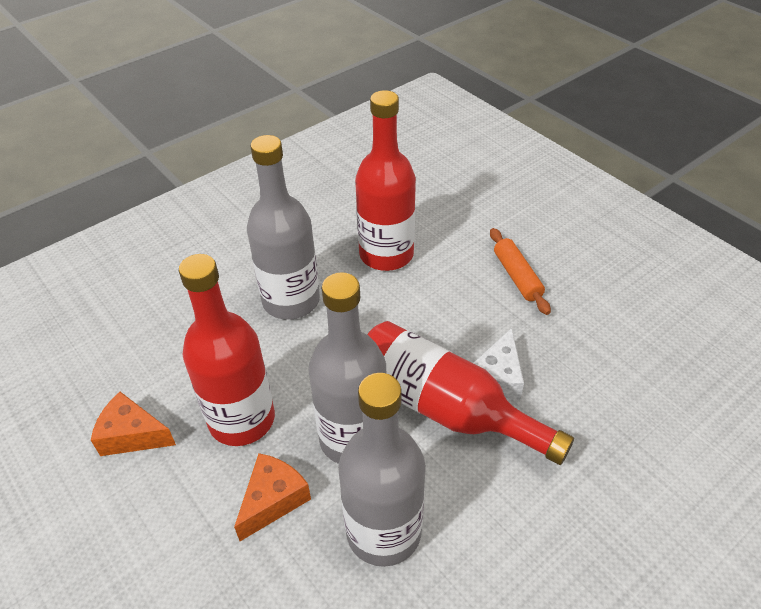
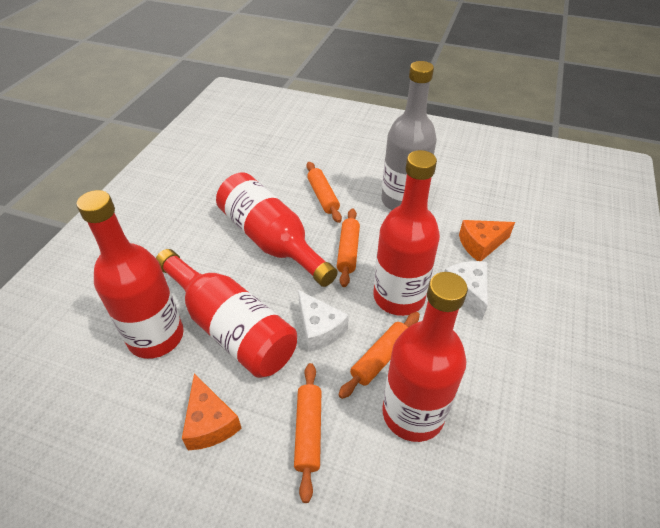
grey bottle: [247,135,320,320] [308,272,386,464] [338,373,426,567] = 3 -> [382,61,437,210] = 1
orange rolling pin: [490,228,551,315] = 1 -> [294,363,321,503] [306,162,342,223] [337,208,360,287] [338,312,420,399] = 4
red bottle: [179,254,275,446] [355,90,416,271] [367,321,574,465] = 3 -> [77,190,184,359] [156,249,297,378] [216,172,338,287] [373,150,440,316] [382,272,468,442] = 5
white cheese: [474,328,524,400] = 1 -> [298,290,349,352] [445,261,488,319] = 2

